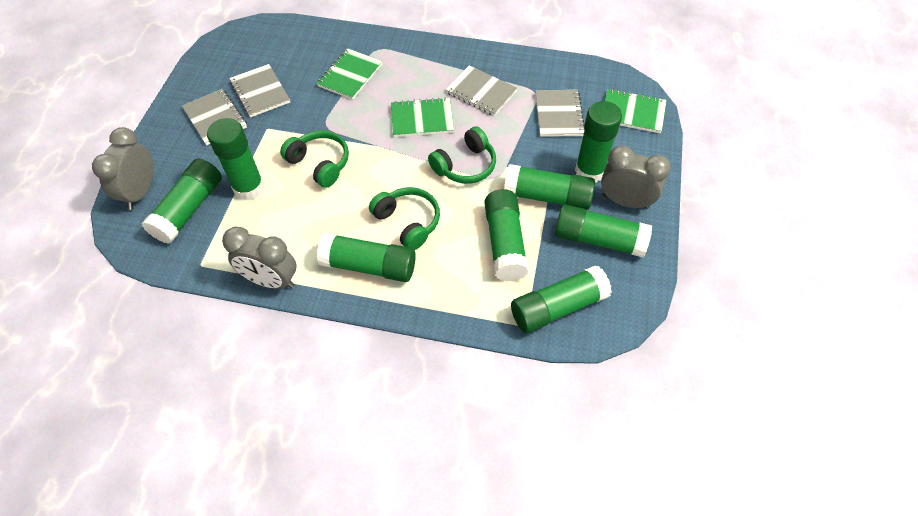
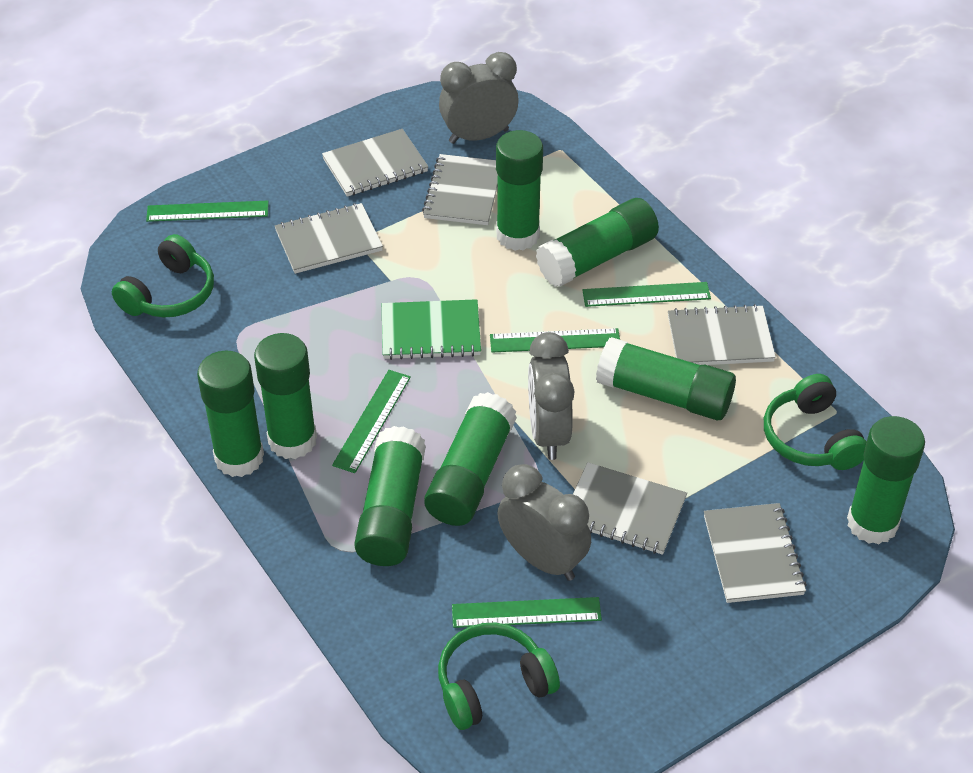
green notebook: [317,49,383,100] [391,97,454,137] [605,89,667,133] = 3 -> [382,299,481,360] = 1
green ruler: none = 0 -> [146,201,269,222] [332,370,411,473] [452,597,602,628] [490,328,620,353] [582,282,711,307] = 5
grey notebook: [182,89,247,145] [229,64,290,117] [446,65,517,116] [535,90,585,137] = 4 -> [275,203,383,274] [322,129,428,197] [422,154,498,225] [573,462,687,555] [668,304,776,365] [704,503,807,603] = 6

